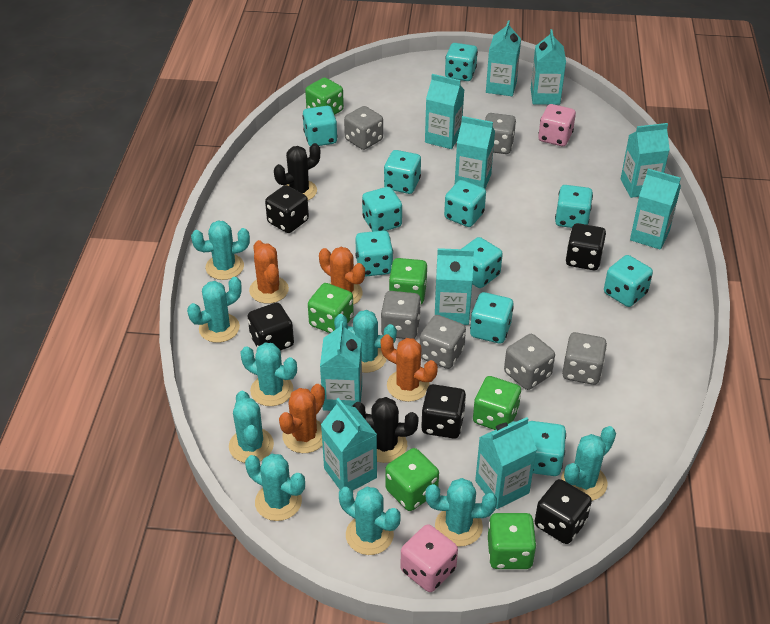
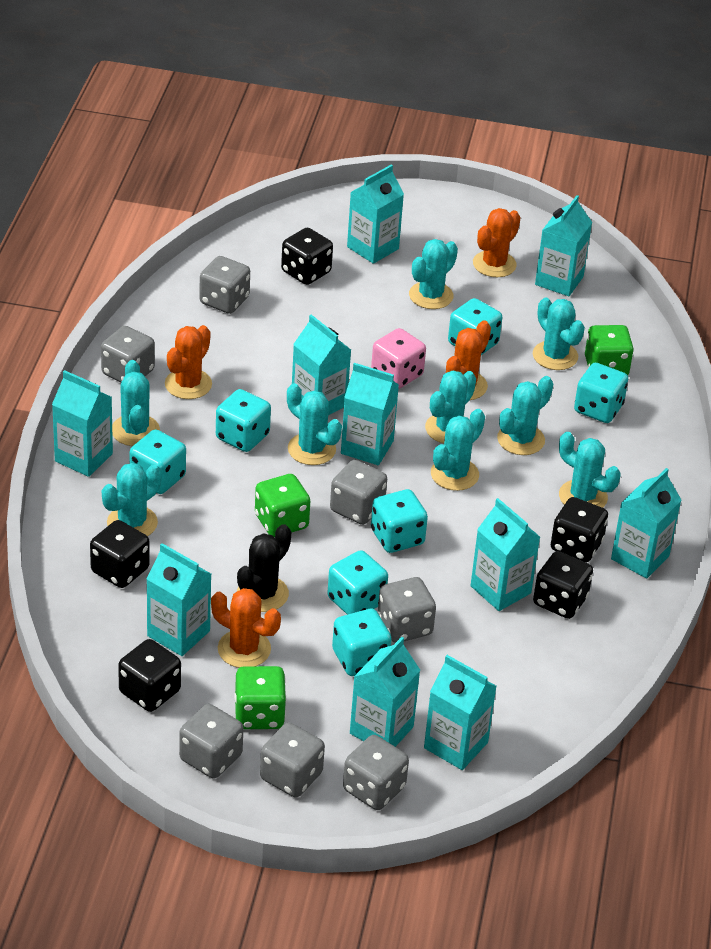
black cactus: [274,143,320,200] [352,397,419,463] = 2 -> [237,524,291,612] = 1
green dice: [305,77,344,115] [308,283,354,333] [385,448,439,511] [389,258,427,304] [473,376,521,430] [488,513,537,569] = 6 -> [234,666,286,729] [255,474,310,537] [585,325,634,375] = 3
grey dice: [344,106,383,150] [381,291,421,339] [420,315,466,369] [485,113,516,154] [504,334,555,390] [562,332,607,385] = 6 -> [101,326,155,382] [179,704,243,779] [199,256,250,314] [260,722,325,798] [330,460,387,525] [343,735,409,810] [378,577,436,643] = 7
pink dice: [400,524,458,592] [538,104,576,146] = 2 -> [371,328,426,389] = 1
turquoise dice: [303,106,337,146] [355,230,393,277] [362,187,402,232] [384,150,421,194] [444,180,486,227] [445,43,478,81] [462,237,503,288] [470,292,514,344] [528,421,566,476] [555,185,593,228] [604,255,653,307] = 11 -> [129,429,186,494] [216,389,271,452] [327,550,388,615] [332,609,392,676] [371,489,428,553] [448,298,502,355] [574,363,628,423] = 7

